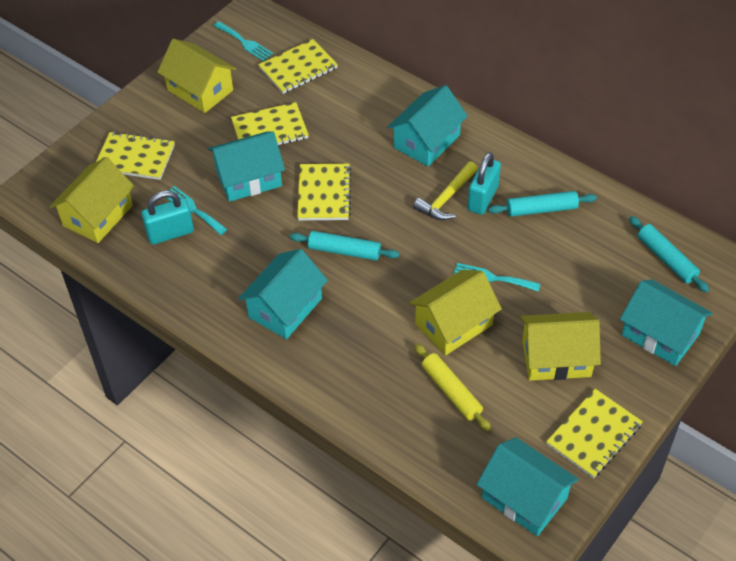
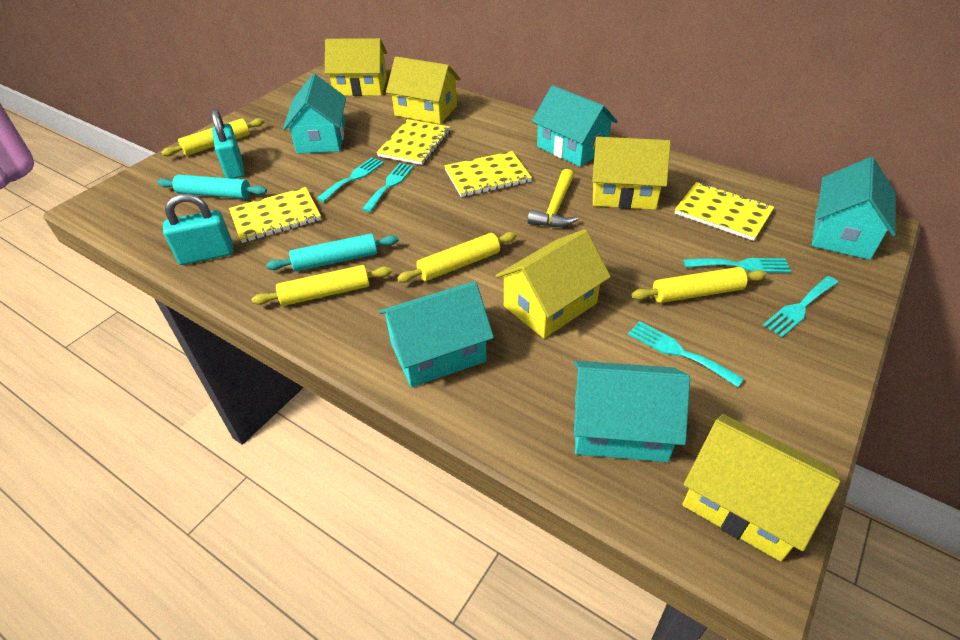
turquoise fork: [166,186,228,235] [214,21,273,61] [453,263,540,291] = 3 -> [317,158,384,202] [362,163,414,212] [628,321,744,387] [683,258,791,273] [763,276,838,337] = 5
turquoise rolling pin: [290,231,399,261] [488,191,597,217] [629,216,709,293] = 3 -> [157,174,267,199] [266,233,399,272] = 2
yellow house: [49,157,135,243] [157,39,236,113] [409,270,502,355] [520,312,601,381] = 4 -> [325,38,387,96] [386,56,460,124] [495,229,611,338] [592,137,671,210] [682,414,840,562] = 5
yellow notebook: [96,132,175,180] [231,102,309,145] [258,39,338,94] [297,164,351,220] [546,389,643,478] = 5 -> [229,187,321,243] [376,119,450,165] [444,151,532,197] [674,182,774,241] = 4
yellow rolling pin: [414,343,491,432] = 1 -> [161,118,264,157] [251,265,392,306] [397,232,517,283] [631,267,767,303] = 4

